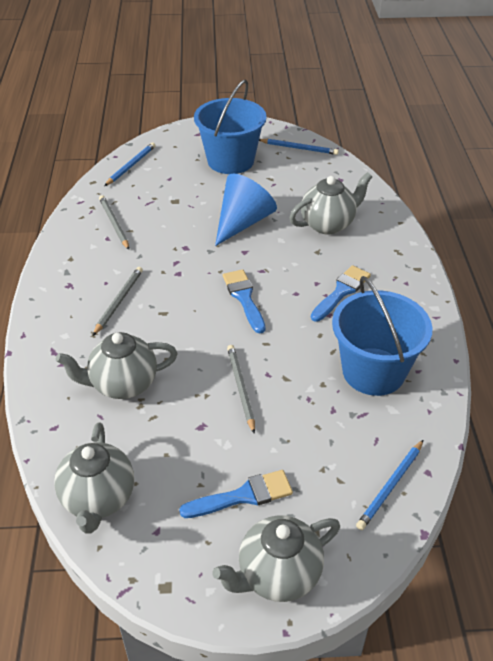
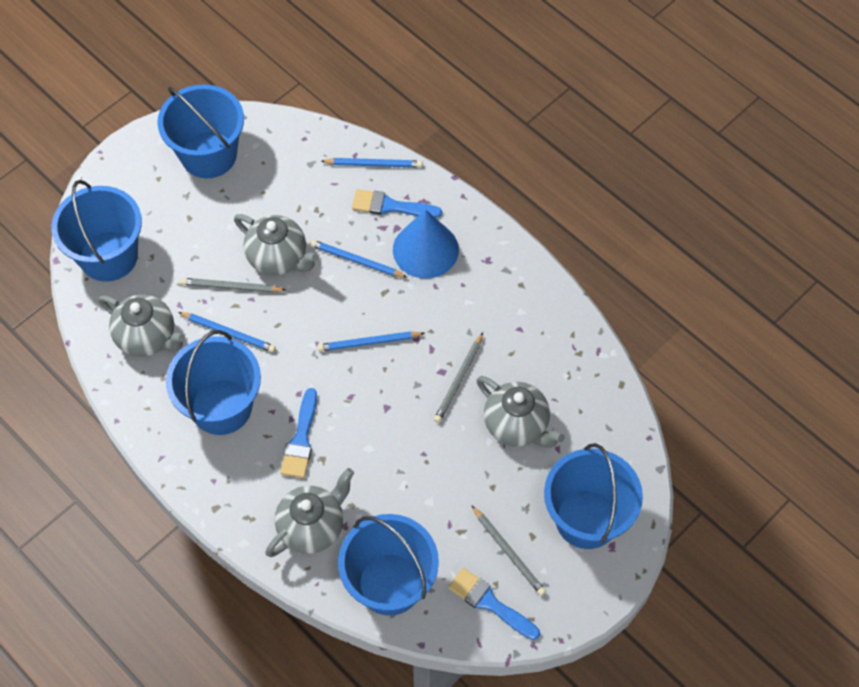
blue bucket: [194,80,266,174] [332,276,433,396] = 2 -> [51,180,142,282] [158,85,244,178] [166,330,261,435] [338,514,439,616] [544,443,643,549] = 5
blue pencil: [104,142,156,186] [259,139,339,155] [356,440,423,530] = 3 -> [178,312,276,352] [310,240,408,278] [317,331,425,351] [321,158,422,168] = 4

